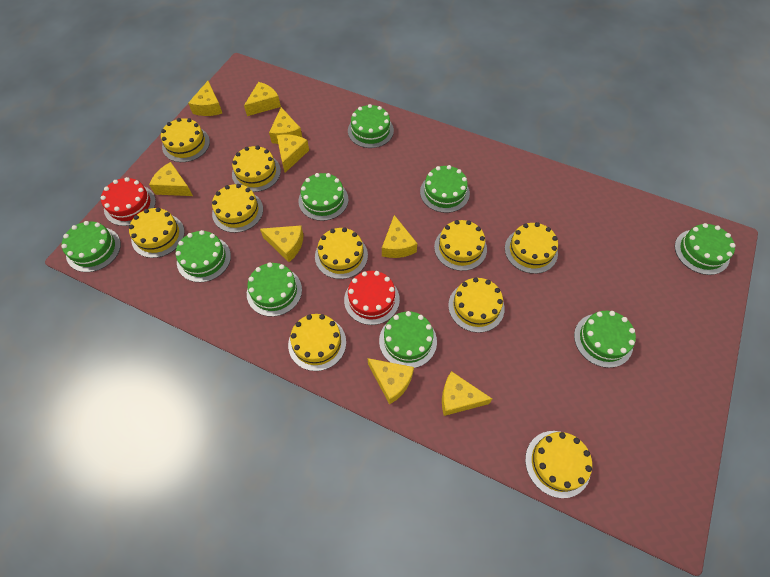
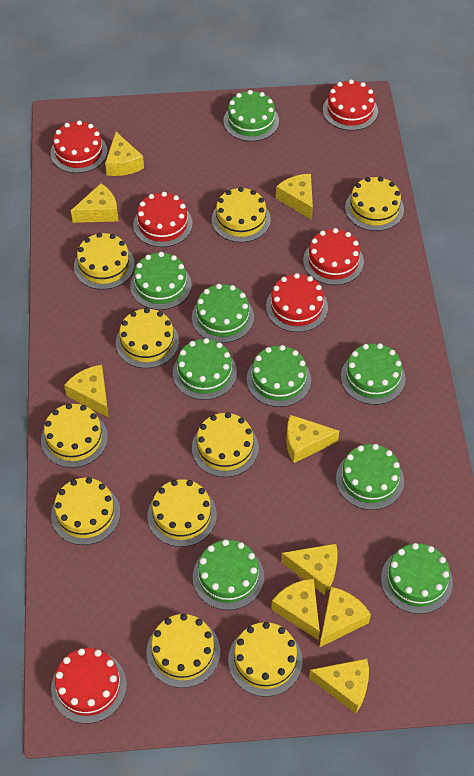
red cake: [101,177,156,226] [344,271,400,325] = 2 -> [50,120,107,173] [51,648,127,724] [133,192,193,247] [266,273,328,332] [303,228,364,285] [323,80,378,131] = 6

